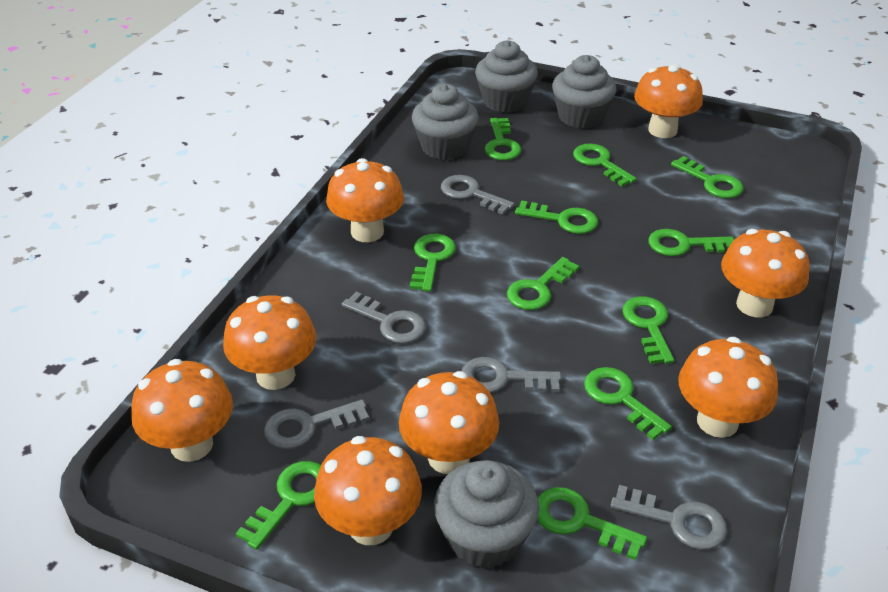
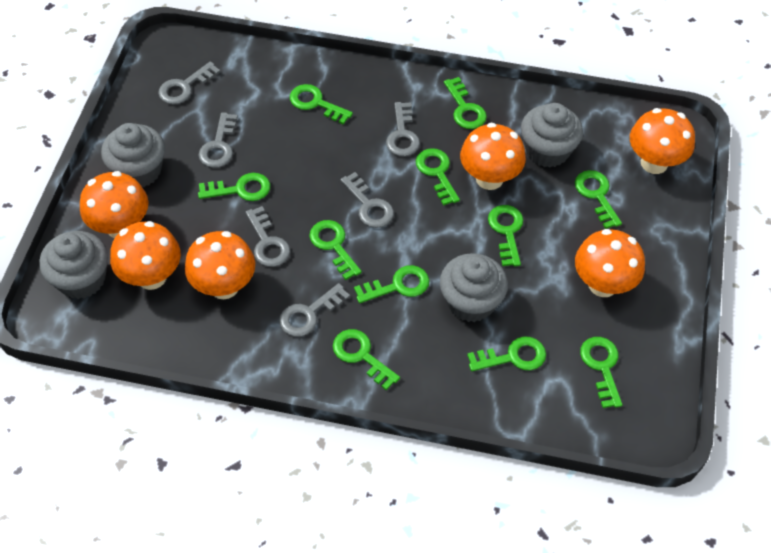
grey key: [264,400,369,449] [342,292,426,344] [441,175,515,215] [462,357,561,393] [610,485,727,550] = 5 -> [158,61,220,105] [199,112,238,168] [246,206,290,267] [279,283,350,337] [340,172,394,228] [386,102,420,157] = 6
orange mushroom: [131,359,233,462] [223,295,316,390] [314,436,422,545] [326,158,404,242] [399,371,499,474] [634,64,703,138] [678,337,778,438] [721,229,810,317] = 8 -> [80,171,148,238] [110,221,181,290] [185,231,255,299] [460,123,526,190] [575,229,645,297] [630,108,695,174] = 6

